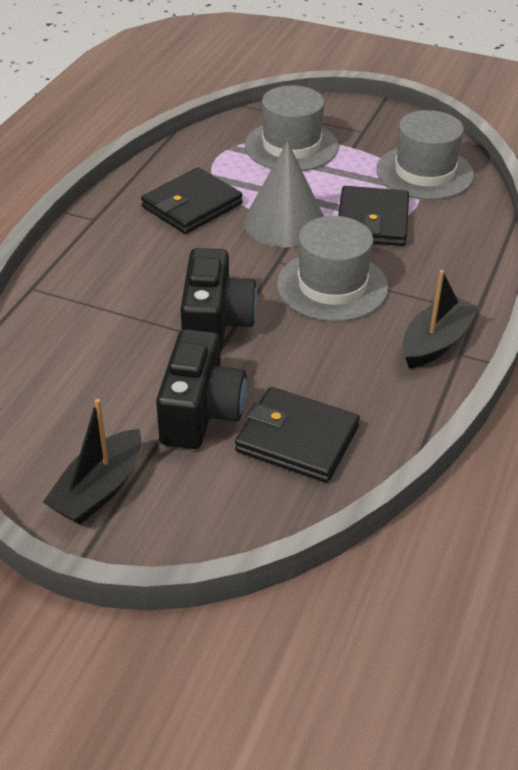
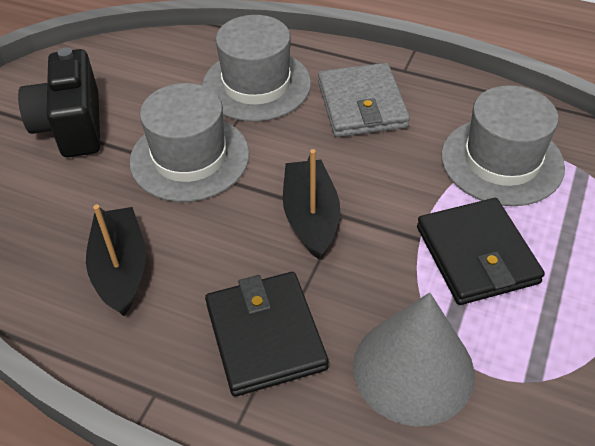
black camera: [156,329,247,449] [181,248,258,352] = 2 -> [18,47,100,157] = 1
black wallet: [141,167,243,234] [235,387,360,483] [338,186,409,246] = 3 -> [205,272,329,397] [417,198,545,305] = 2
grey wallet: none = 0 -> [318,63,410,137] = 1

